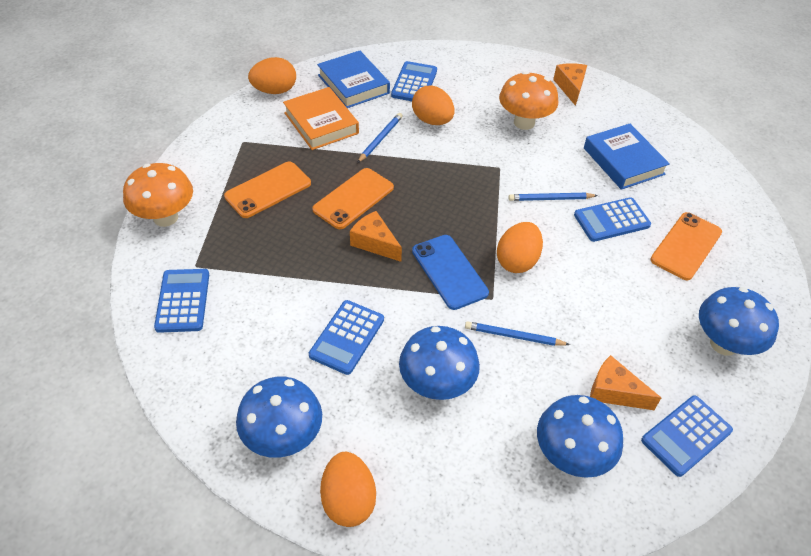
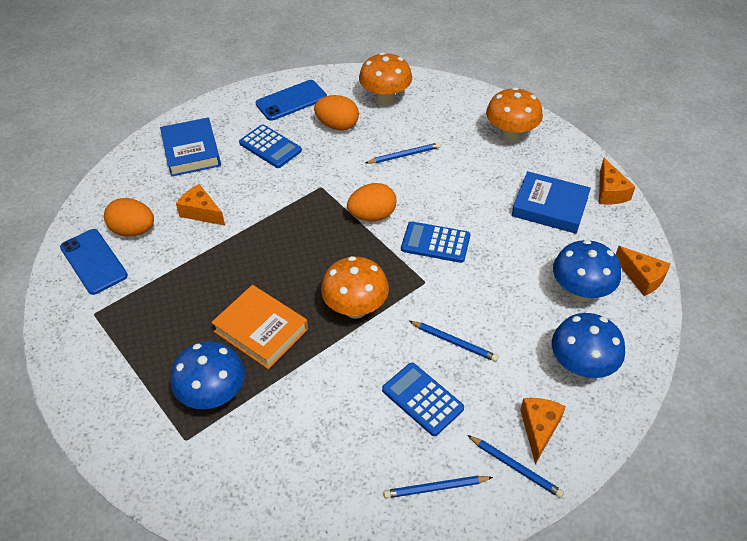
blue calculator: [154,269,209,333] [309,300,384,375] [391,61,437,101] [574,197,651,242] [641,395,733,477] = 5 -> [239,124,302,168] [382,363,464,436] [401,221,470,263] = 3
blue mushroom: [236,377,322,458] [399,326,480,400] [537,395,623,478] [699,287,779,356] = 4 -> [171,341,245,409] [552,313,625,378] [553,240,621,302] = 3
blue pencil: [357,113,403,163] [465,321,570,346] [508,193,598,201] = 3 -> [365,142,440,164] [384,476,493,498] [409,321,498,362] [467,435,564,498] = 4
blue phone: [412,235,489,310] = 1 -> [60,229,128,295] [256,80,327,121] = 2
orange cheese: [350,211,402,262] [553,63,587,106] [590,355,661,410] = 3 -> [176,184,225,225] [520,398,566,464] [599,158,635,204] [616,246,671,296] = 4
orange egg: [248,57,296,94] [320,452,376,527] [412,86,454,125] [497,222,543,273] = 4 -> [104,198,154,237] [314,95,359,130] [347,183,397,221] = 3
orange mushroom: [123,163,193,227] [499,71,558,130] = 2 -> [321,256,389,319] [359,52,412,105] [486,87,543,142] = 3
orange phone: [224,161,311,218] [312,168,394,229] [650,212,722,280] = 3 -> none = 0

